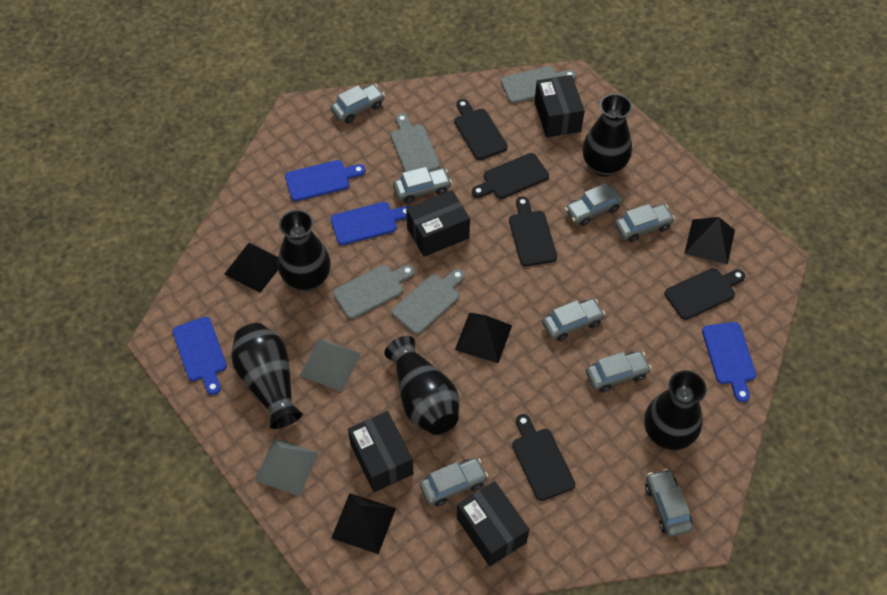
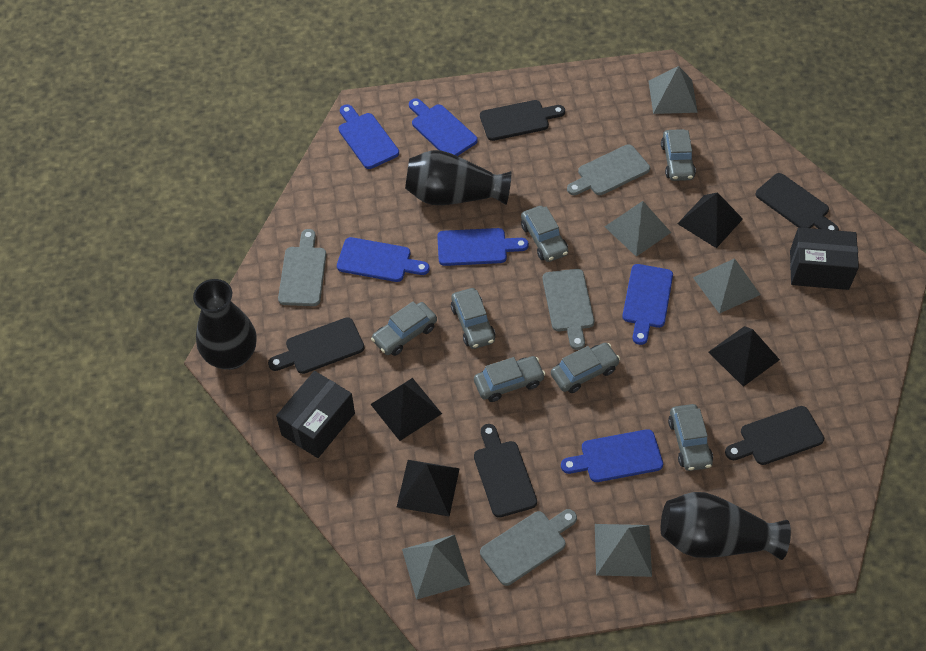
black box: [348,411,414,492] [406,190,470,257] [457,481,529,566] [534,75,585,138] = 4 -> [276,371,355,458] [790,227,859,290] = 2
black vase: [231,323,303,429] [278,210,331,291] [384,336,459,435] [582,94,632,176] [644,370,707,450] = 5 -> [193,279,257,370] [405,150,511,205] [661,492,791,560] = 3
blue cutting board: [173,317,227,395] [285,160,366,201] [331,202,409,245] [702,322,756,402] = 4 -> [337,237,430,282] [339,104,399,169] [409,98,478,156] [437,228,529,266] [561,429,663,482] [622,264,673,345] = 6
grey car: [330,84,385,123] [393,167,452,203] [419,458,488,506] [542,298,605,341] [565,183,623,226] [586,351,652,392] [615,204,675,242] [645,469,693,537] = 8 -> [371,301,437,356] [451,288,495,349] [474,356,546,402] [521,206,568,262] [551,343,620,393] [661,129,696,181] [668,404,713,471] = 7
grey pyramid: [254,438,319,496] [300,338,361,392] = 2 -> [402,535,470,600] [595,524,652,577] [605,201,671,257] [649,66,698,114] [693,258,760,314] = 5

